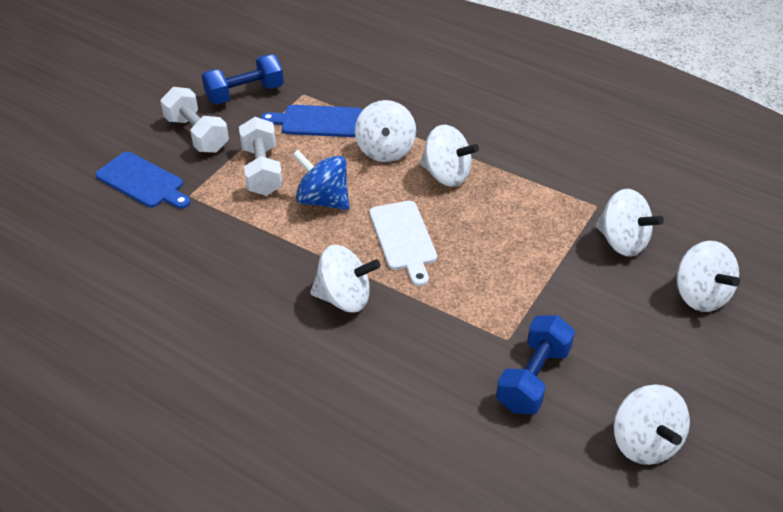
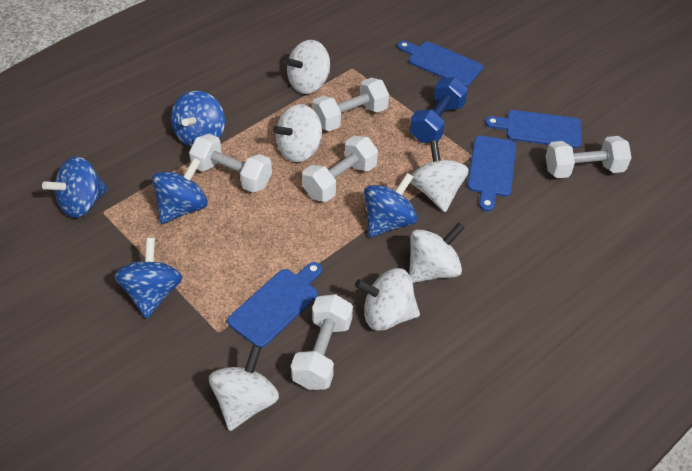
blue cutting board: [95,152,191,209] [261,105,362,137] = 2 -> [227,262,322,348] [397,41,483,87] [467,136,516,211] [485,110,581,148] = 4
blue dumbbell: [202,54,284,104] [496,315,575,414] = 2 -> [410,77,468,143] = 1
blue spinning top: [292,150,349,210] = 1 -> [42,156,108,218] [114,238,183,319] [152,158,208,224] [171,91,225,147] [364,173,417,237] = 5
white cutting board: [369,201,437,286] = 1 -> none = 0
white dumbbell: [160,87,229,153] [239,117,283,196] = 2 -> [189,134,272,193] [291,294,353,390] [302,135,378,202] [312,78,389,131] [545,136,632,178] = 5

